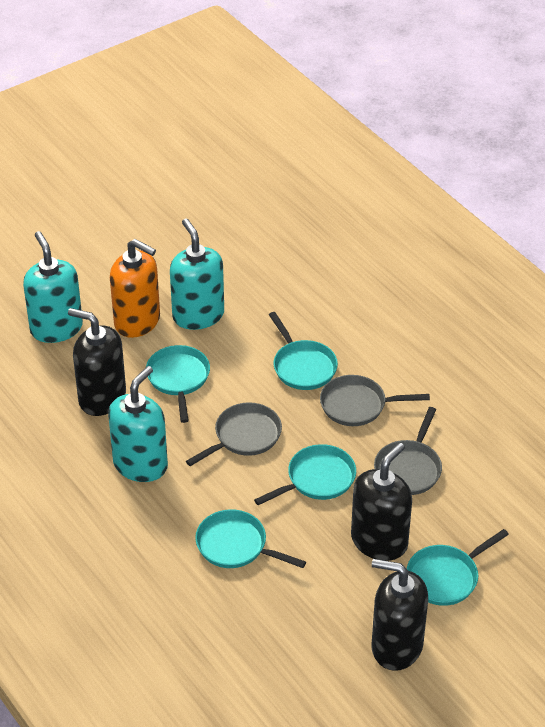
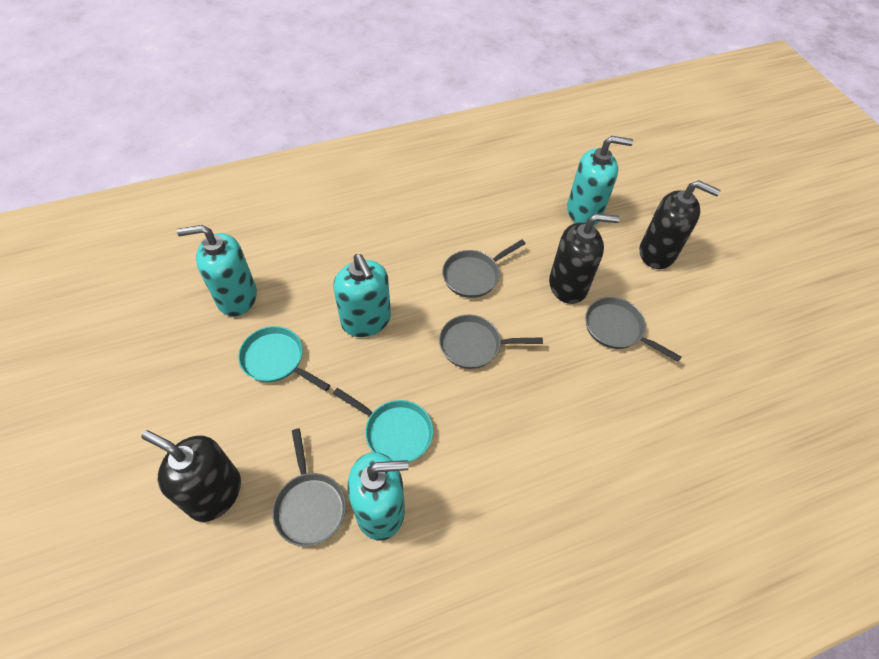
grey pan: [186,402,282,466] [320,375,430,426] [374,407,442,495] = 3 -> [272,428,346,546] [439,315,543,369] [442,240,526,298] [585,297,681,362] = 4
orange soap dispenser: [110,239,160,338] = 1 -> none = 0
turquoise pan: [146,345,210,423] [195,509,306,568] [254,444,356,505] [269,312,338,390] [407,529,509,606] = 5 -> [238,326,331,391] [333,388,433,462] = 2
turquoise soap dispenser: [23,231,83,343] [108,366,168,482] [170,219,224,330] = 3 -> [177,225,257,316] [333,254,391,337] [347,452,408,540] [567,136,633,226] = 4

